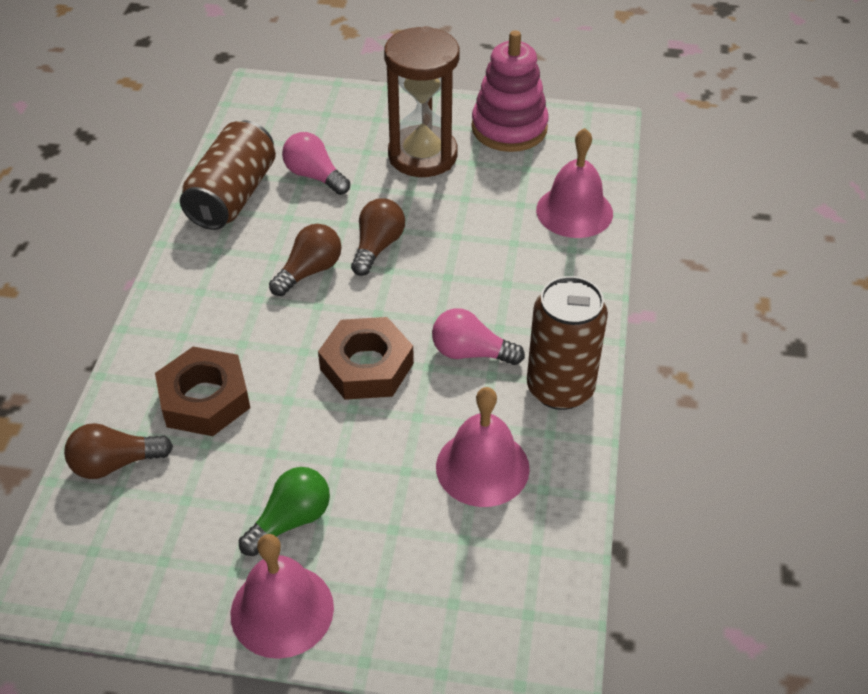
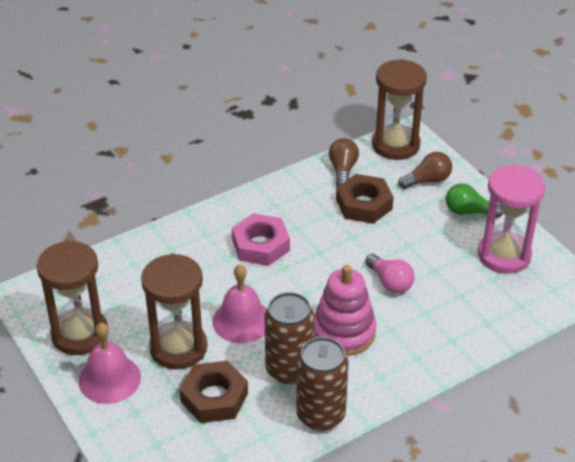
brown hourglass: [384,26,460,177] = 1 -> [37,240,108,355] [141,253,207,369] [372,59,427,160] = 3
brown light bulb: [64,423,173,479] [269,224,341,296] [351,198,405,276] = 3 -> [329,138,359,187] [398,152,452,189] = 2
pink bell: [231,534,334,659] [436,387,530,507] [536,128,613,238] = 3 -> [79,323,141,404] [213,264,267,343] = 2
pink hourglass: none = 0 -> [478,164,545,274] = 1
pink light bulb: [282,132,350,195] [432,308,525,365] = 2 -> [365,254,415,293] = 1
pink nut: none = 0 -> [232,213,290,266] = 1

